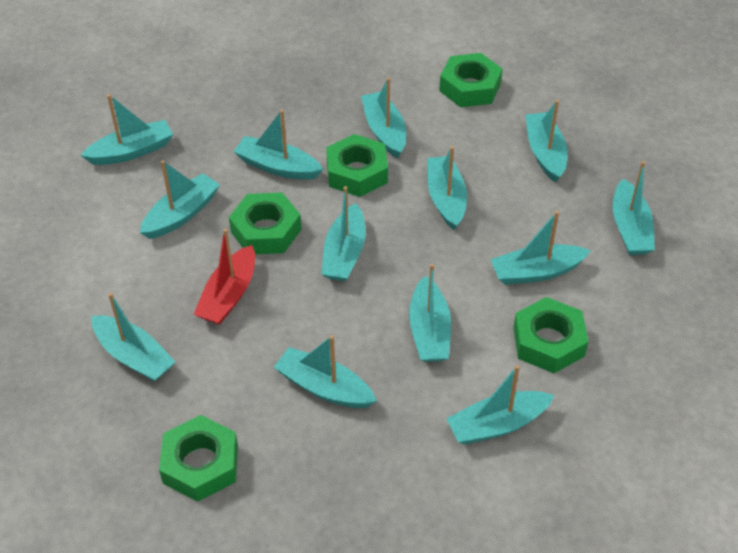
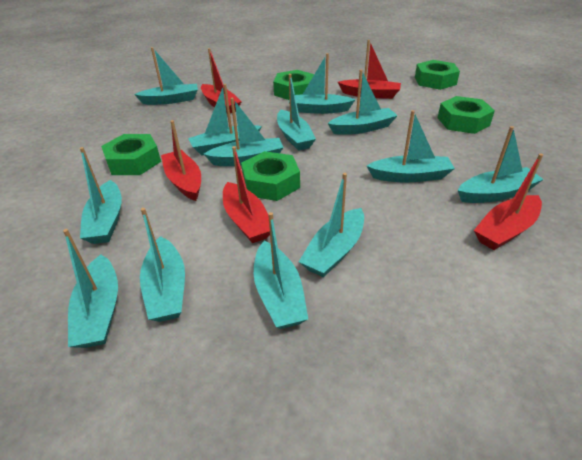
red boat: [193,229,255,325] = 1 -> [161,120,201,201] [201,48,242,113] [223,146,270,243] [338,40,401,99] [474,154,543,250] = 5

